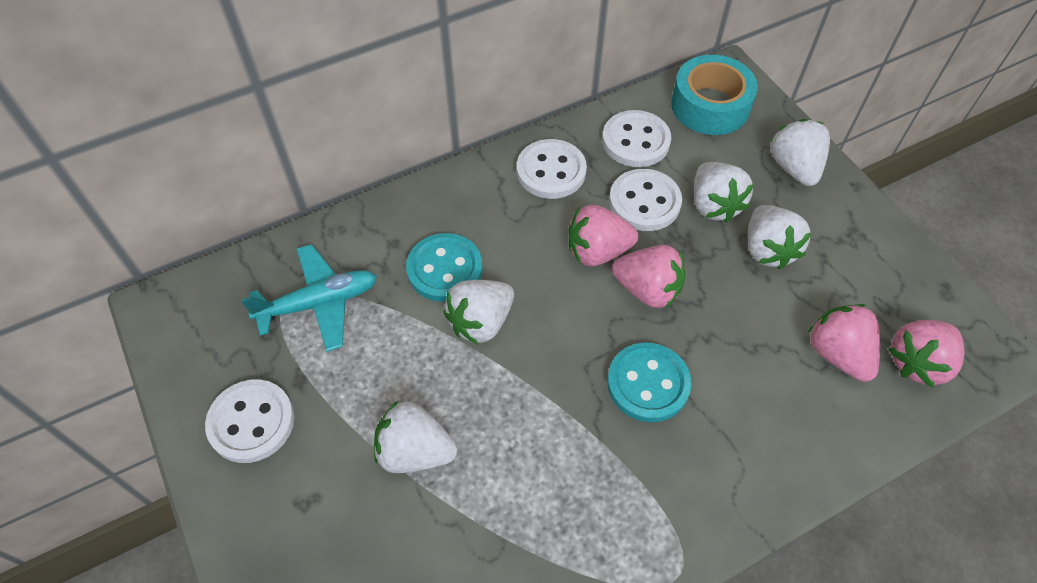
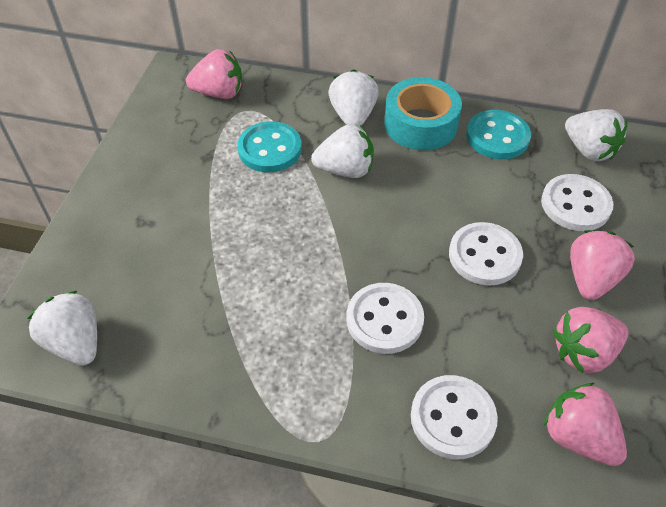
turquoise plane: [241,244,377,352] = 1 -> none = 0
white strawberry: [374,401,457,473] [444,280,514,344] [694,162,754,223] [748,205,812,270] [770,119,830,186] = 5 -> [27,291,97,365] [311,124,374,178] [329,70,379,127] [565,109,627,161] = 4

